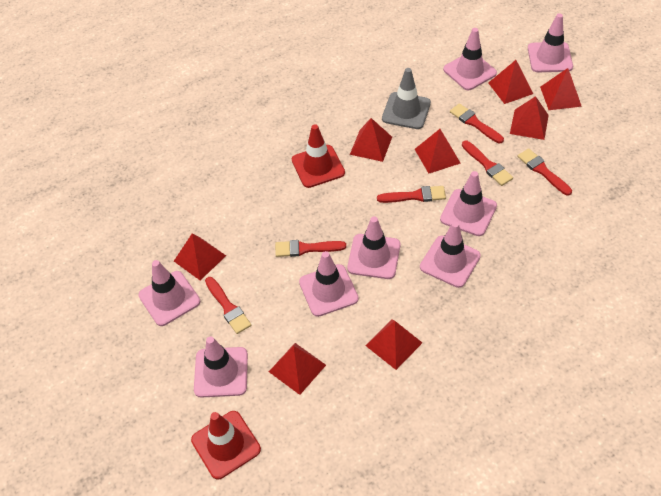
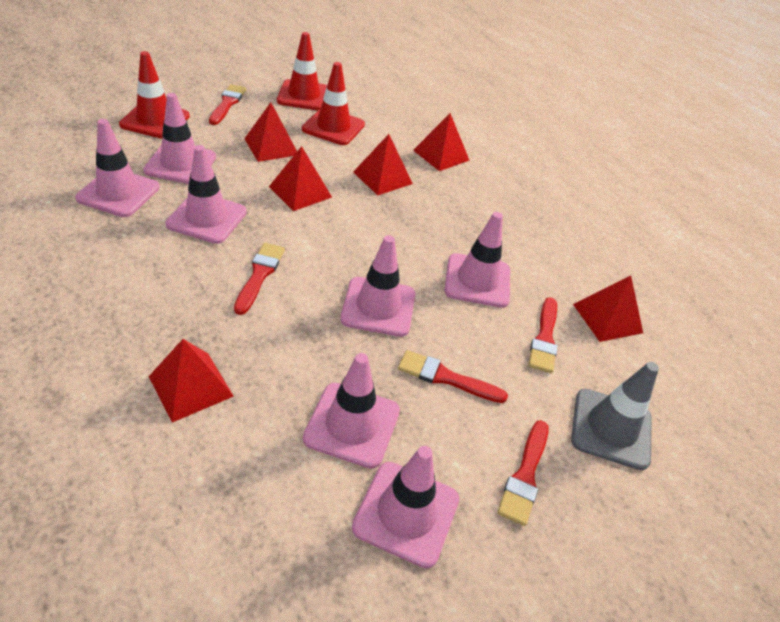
pink traffic cone: [138,260,200,326] [194,336,248,398] [299,251,359,317] [347,216,400,279] [420,221,481,288] [440,171,497,236] [443,28,497,90] [528,13,573,72] = 8 -> [75,119,160,217] [143,93,216,184] [165,145,247,244] [303,353,400,469] [340,235,415,337] [352,446,459,568] [444,212,510,308] = 7
red brush: [205,277,251,334] [275,240,346,257] [377,186,446,203] [450,103,504,143] [462,141,513,186] [518,148,572,196] = 6 -> [209,84,246,125] [234,243,285,315] [398,350,508,403] [497,420,549,526] [528,297,558,373] = 5
red pyramid: [174,233,226,280] [269,343,326,395] [350,118,392,162] [365,319,422,370] [415,129,461,173] [489,60,533,104] [510,96,549,140] [540,68,582,110] = 8 -> [148,339,234,422] [244,102,297,162] [269,146,332,211] [353,134,413,196] [413,113,470,171] [573,276,643,342] = 6
red traffic cone: [191,411,261,479] [292,124,345,188] = 2 -> [119,51,190,139] [277,32,327,110] [302,62,365,145] = 3

